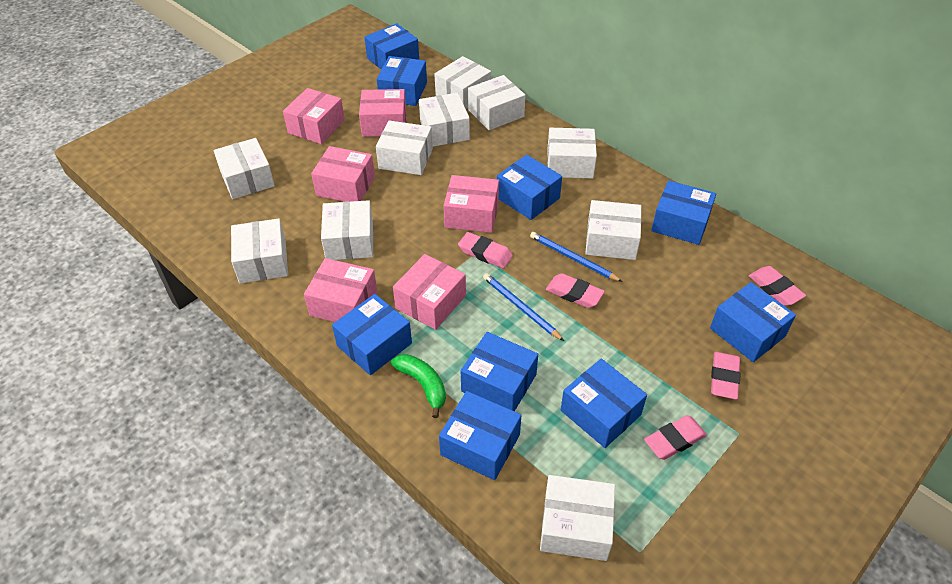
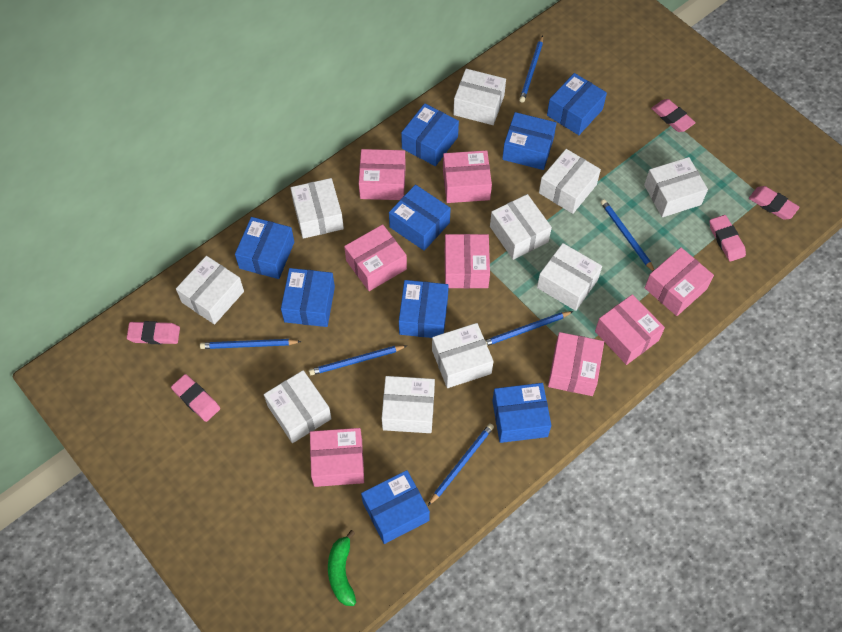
blue pencil: [483,273,564,341] [530,232,623,282] = 2 -> [200,339,301,349] [309,345,407,375] [428,423,494,506] [485,311,573,346] [519,36,543,102] [601,199,654,271] = 6
pink box: [283,88,345,144] [304,258,377,322] [311,146,375,202] [359,89,406,137] [393,254,466,330] [444,175,499,233] = 6 -> [310,428,364,487] [344,224,407,291] [359,149,406,200] [443,150,492,203] [445,234,490,289] [548,332,604,396] [595,294,665,365] [645,247,714,316] = 8

